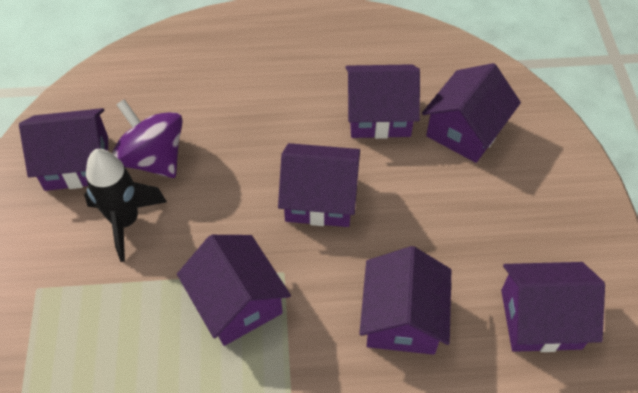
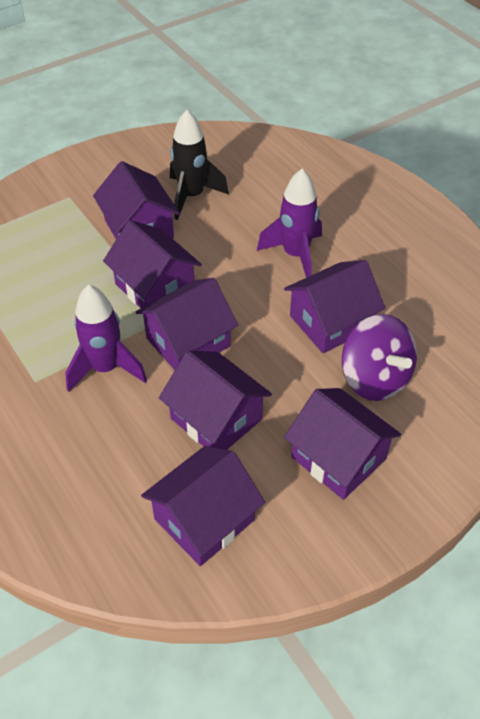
purple rocket: none = 0 -> [65,284,147,392] [257,169,322,278] = 2

